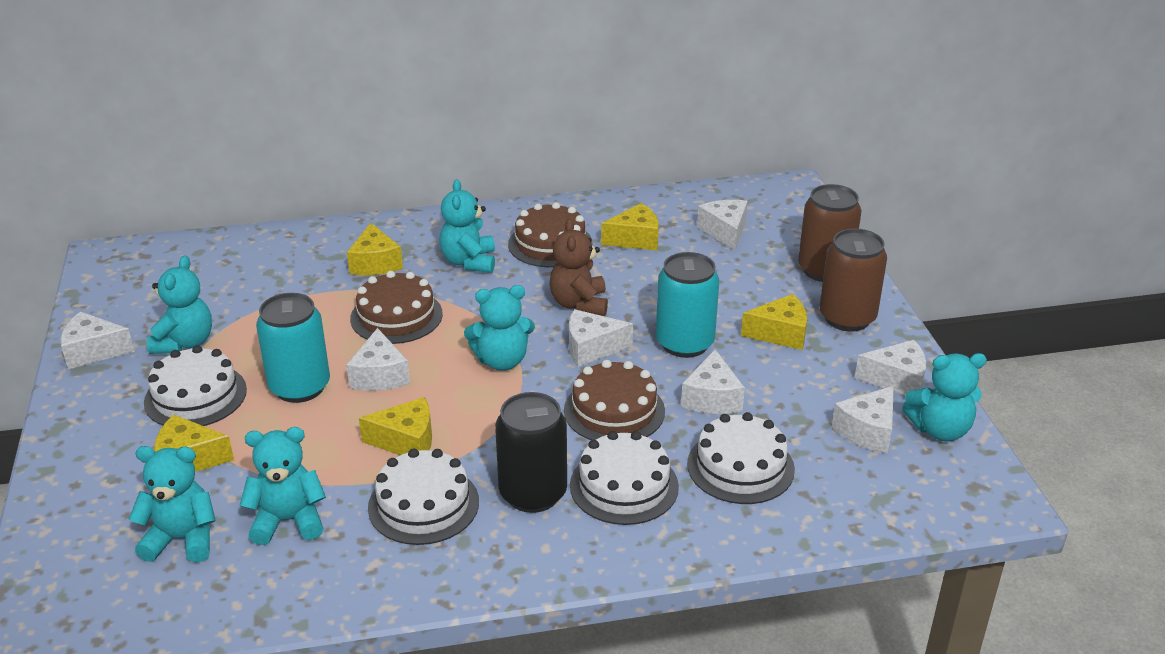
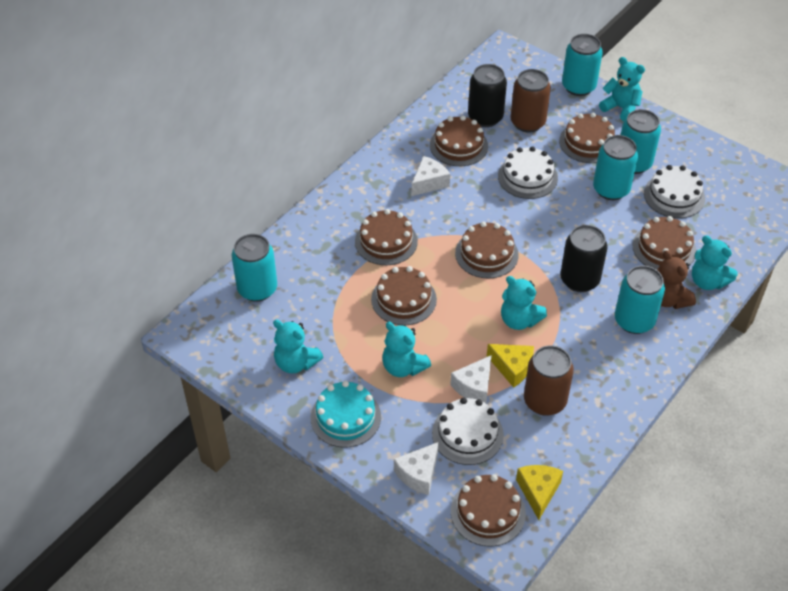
black can: [495,392,567,513] = 1 -> [468,64,507,127] [560,225,608,292] = 2
brown cake: [350,271,443,344] [508,202,593,267] [564,360,665,440] = 3 -> [355,209,418,265] [371,266,437,325] [430,116,488,166] [451,474,526,547] [455,221,519,279] [559,113,615,163] [632,216,696,270] = 7
turquoise cake: none = 0 -> [311,381,381,448] = 1
turquoise can: [256,293,330,403] [656,252,719,358] = 2 -> [232,234,277,302] [562,34,603,96] [593,135,638,200] [615,265,665,334] [621,109,661,174] = 5
turquoise teddy bear: [129,446,216,563] [147,256,212,354] [239,427,326,545] [439,179,495,273] [464,285,535,371] [902,353,987,441] = 6 -> [273,320,323,374] [382,322,431,377] [501,276,547,330] [599,57,645,121] [692,235,737,290] = 5
white cake: [144,345,247,426] [368,448,479,545] [570,431,679,525] [687,412,795,504] = 4 -> [432,397,504,465] [498,146,558,199] [644,165,705,218] = 3
white cheese: [60,312,135,369] [346,328,410,391] [569,309,633,367] [681,349,745,414] [697,200,748,251] [832,386,894,454] [855,340,926,395] = 7 -> [394,442,439,495] [412,156,450,196] [450,356,491,403] = 3
yellow cheese: [154,415,234,472] [347,223,403,275] [359,397,432,455] [601,203,659,250] [741,294,807,350] = 5 -> [487,344,534,388] [516,465,563,520] = 2

